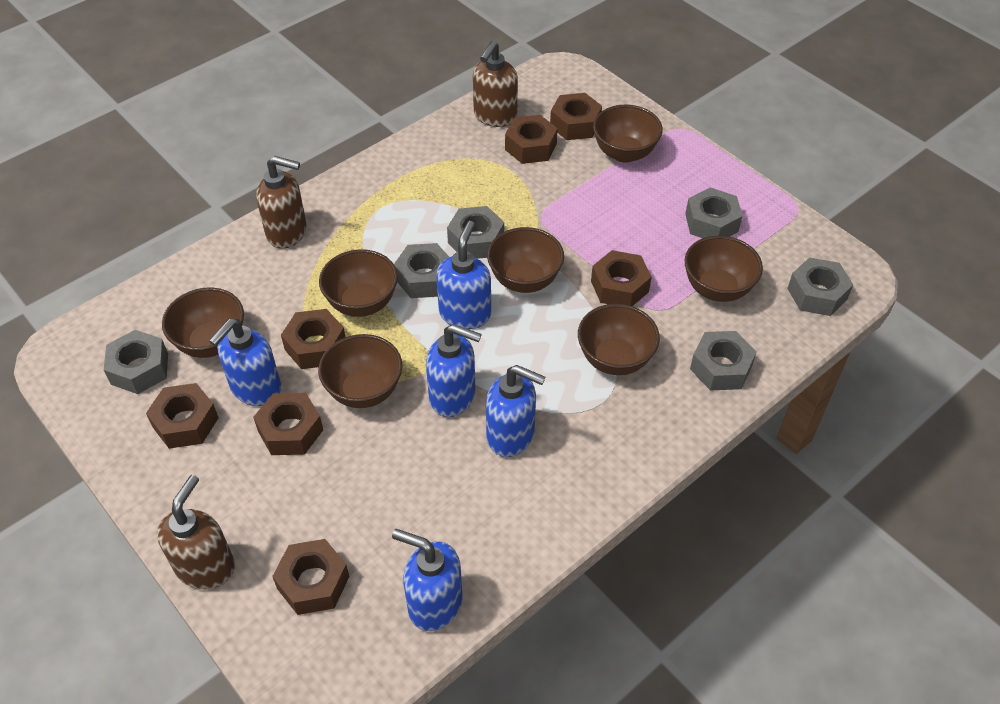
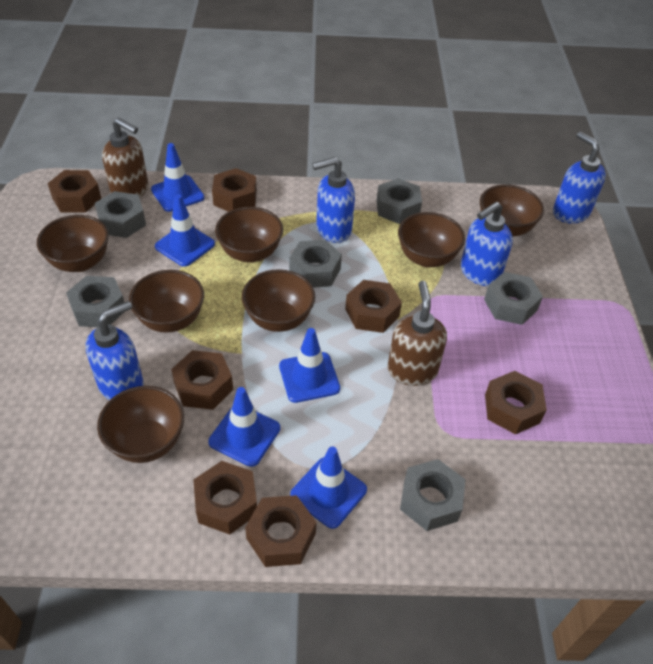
blue soap dispenser: [209,318,281,406] [392,529,462,631] [426,324,482,417] [436,221,491,329] [486,365,545,457] = 5 -> [85,301,144,400] [312,157,355,243] [461,202,513,286] [553,132,606,224] = 4
blue traffic cone: none = 0 -> [151,143,204,212] [155,194,215,267] [208,387,280,467] [279,328,340,403] [290,447,367,529] = 5
brown soap dispenser: [157,475,235,589] [256,156,307,249] [473,41,518,127] = 3 -> [102,118,148,198] [388,281,447,386] = 2

